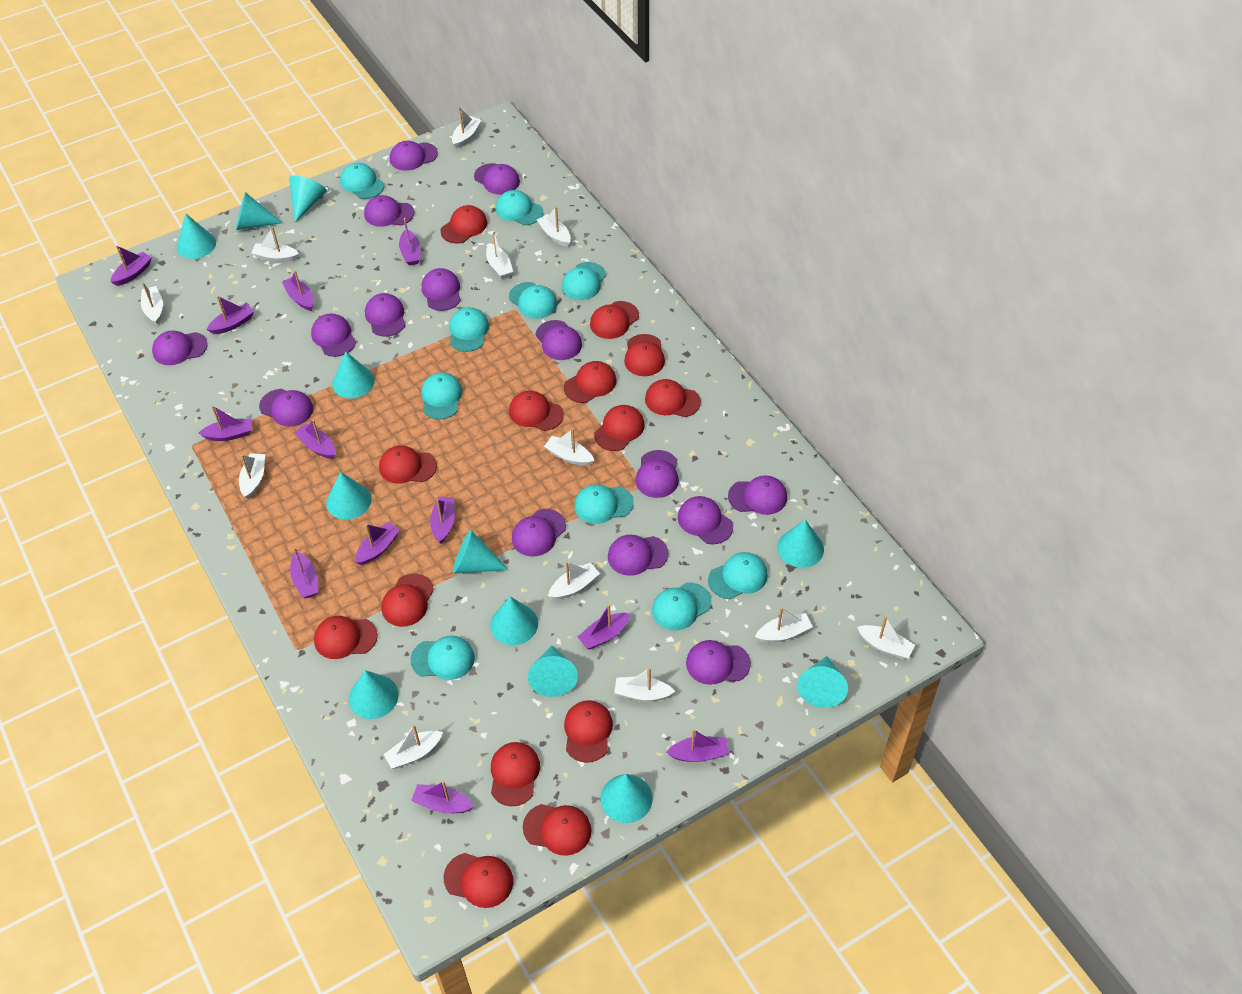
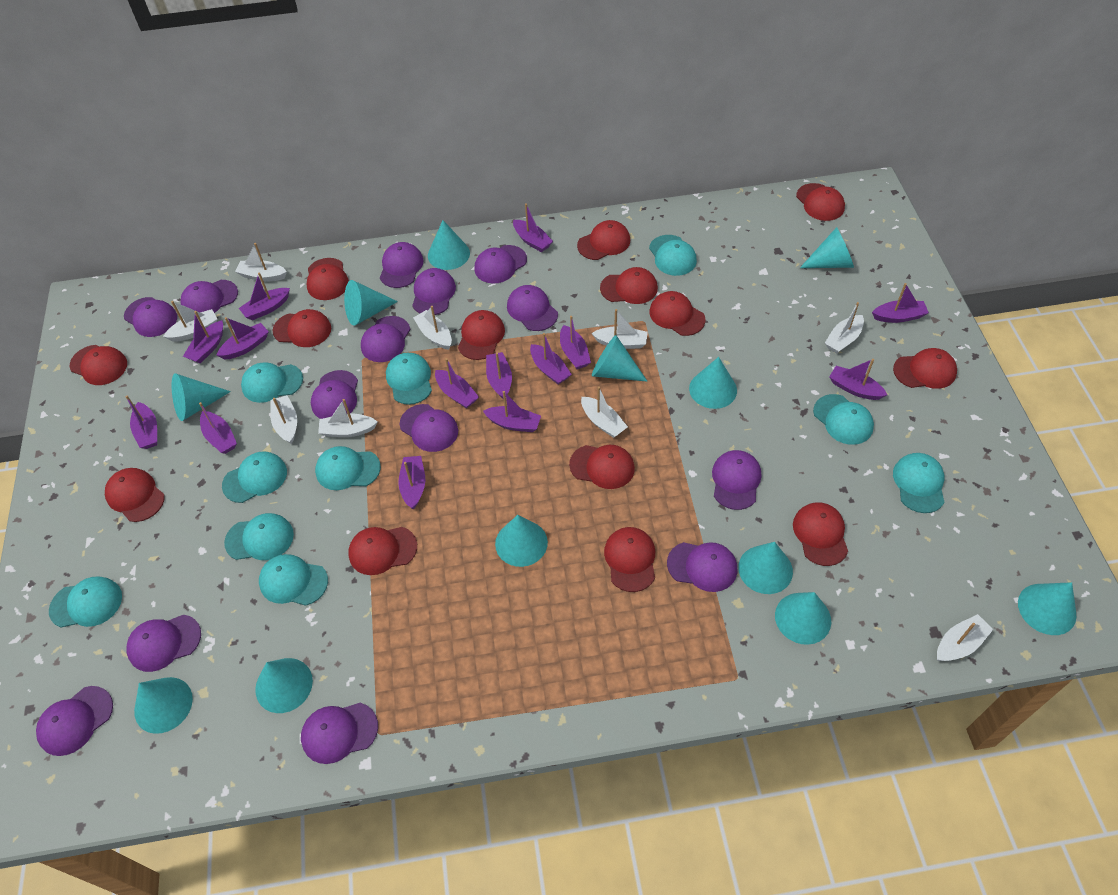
purple boat: [111,245,152,286] [199,406,252,441] [207,296,254,334] [282,270,314,311] [290,547,319,598] [294,420,336,459] [355,522,400,565] [399,218,420,266] [411,781,474,813] [430,497,455,544] [578,604,630,650] [666,729,729,762] = 12 -> [125,396,157,449] [183,311,223,363] [199,402,237,454] [217,317,269,359] [239,272,290,320] [398,456,425,509] [435,358,479,408] [483,391,541,432] [486,352,512,399] [513,203,553,252] [530,333,572,384] [560,316,591,369] [829,359,887,400] [872,283,929,323] = 14
purple cap: [152,331,208,365] [259,389,313,427] [311,314,356,357] [364,195,414,227] [365,293,405,337] [390,141,438,171] [421,268,461,311] [474,163,520,195] [512,509,566,556] [535,320,582,360] [608,535,669,576] [636,450,679,498] [678,496,733,545] [686,640,751,685] [728,476,787,515] = 15 -> [36,686,113,756] [124,297,177,337] [126,615,201,672] [180,280,238,313] [301,703,378,764] [311,370,358,419] [361,316,410,362] [380,242,424,288] [400,404,458,452] [412,268,456,315] [475,245,527,284] [507,285,558,331] [667,542,737,592] [712,450,761,510] = 14
white boat: [141,282,163,325] [239,453,265,499] [251,227,299,262] [384,724,443,769] [452,108,481,148] [486,231,513,279] [537,206,571,247] [544,429,594,466] [548,562,600,600] [614,668,675,701] [755,607,813,642] [857,616,915,659] = 12 -> [163,301,217,342] [235,243,287,281] [270,395,297,444] [318,399,378,437] [413,306,452,350] [581,386,628,438] [592,309,648,349] [825,302,864,354] [937,614,993,661] = 9

